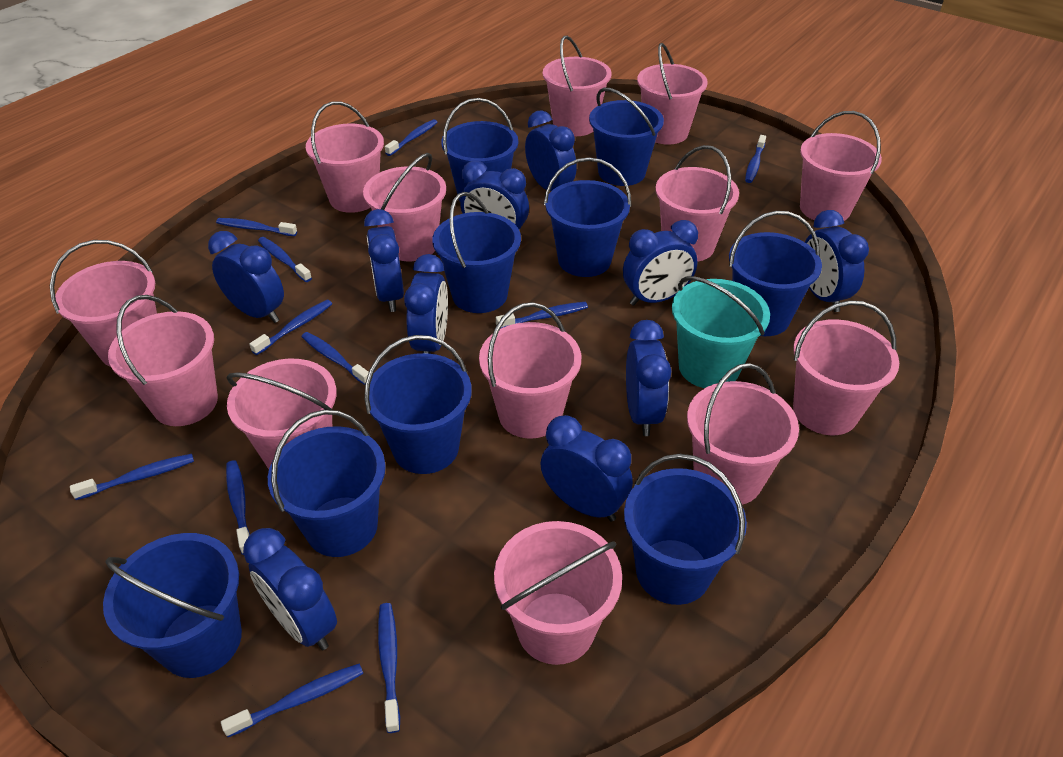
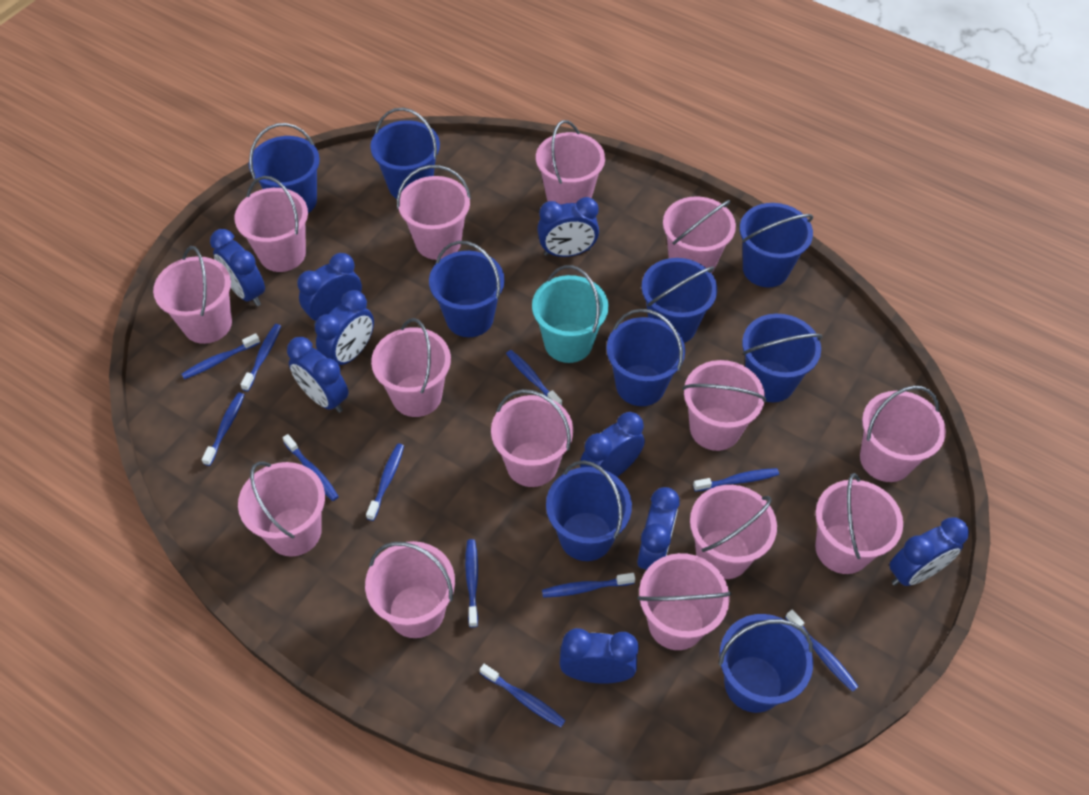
blue clock: [208,231,284,323] [243,528,337,650] [364,209,404,312] [404,254,448,354] [460,161,529,230] [525,110,577,191] [540,415,633,522] [623,220,698,306] [626,320,671,436] [805,210,869,312] = 10 -> [210,229,265,306] [287,337,349,413] [297,253,362,325] [315,290,374,365] [537,197,599,257] [559,628,639,684] [580,412,645,477] [637,487,680,570] [889,517,969,586] = 9
pink bucket: [50,240,157,367] [108,295,218,426] [227,359,337,469] [306,101,384,213] [363,153,446,261] [479,302,581,439] [494,521,622,665] [543,36,612,136] [637,43,708,145] [655,145,739,262] [687,363,799,505] [793,300,899,435] [800,111,882,221] = 13 -> [153,246,232,344] [234,176,308,272] [238,462,325,557] [365,541,455,638] [371,318,451,417] [397,165,471,260] [491,389,573,487] [536,120,605,205] [637,553,732,650] [663,196,736,273] [682,360,766,451] [690,485,777,579] [815,473,903,574] [860,386,946,482] = 14

